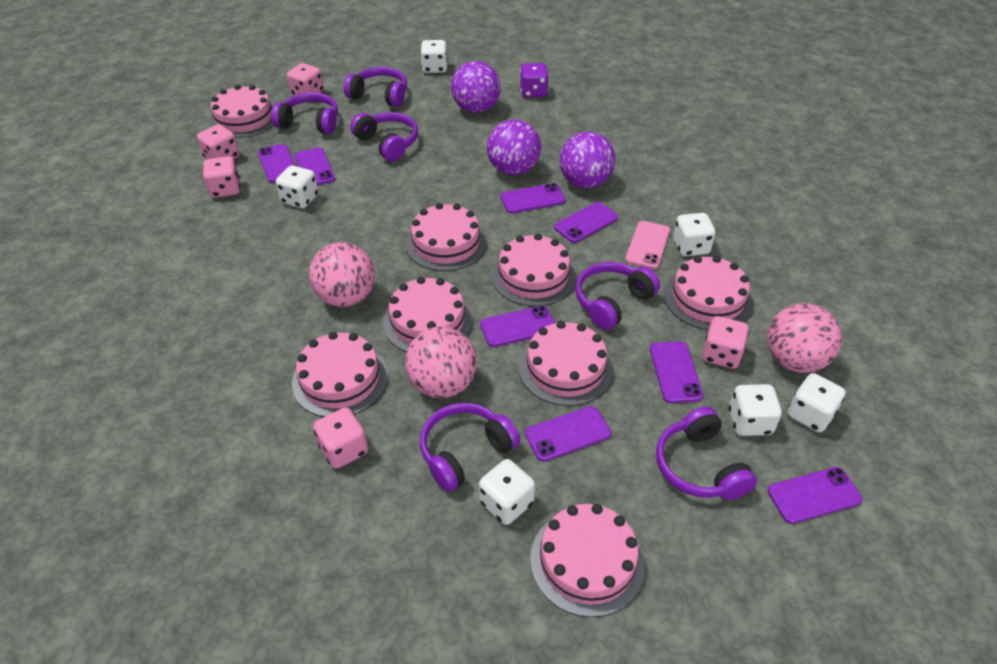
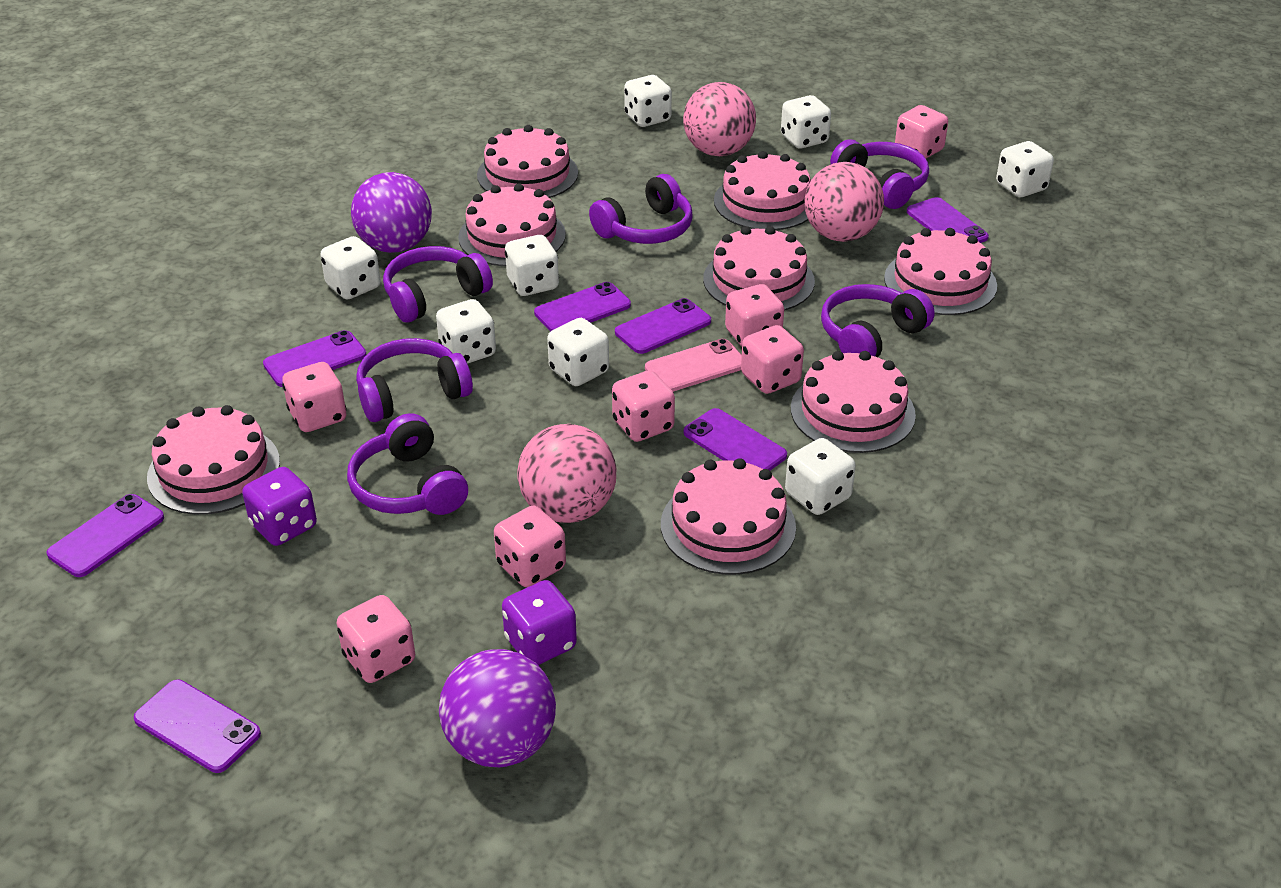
pink dice: [197,124,239,159] [203,156,240,198] [287,63,324,96] [313,407,368,469] [702,316,749,369] = 5 -> [282,362,346,432] [337,595,415,683] [494,505,566,587] [612,370,675,442] [725,284,784,347] [741,325,804,394] [895,105,948,159] = 7
purple ball: [451,61,501,113] [487,119,541,175] [559,132,615,188] = 3 -> [351,172,432,253] [439,649,556,767] = 2
purple dice: [520,63,549,97] = 1 -> [242,467,317,546] [502,580,577,665] = 2
purple phone: [258,144,295,183] [294,147,335,186] [480,306,555,347] [500,183,566,214] [525,406,611,462] [554,202,618,243] [650,341,703,403] [768,467,862,524] = 8 -> [47,494,164,577] [134,680,261,773] [263,330,367,387] [534,282,631,332] [615,298,711,354] [684,408,787,470] [907,197,989,243] = 7
white dice: [276,165,318,208] [420,40,448,73] [479,459,535,525] [673,213,716,256] [729,384,782,436] [788,373,846,432] = 6 -> [320,236,381,300] [436,299,496,364] [505,235,559,296] [547,318,609,386] [624,75,672,127] [781,95,831,148] [785,438,856,515] [996,141,1054,197] = 8

